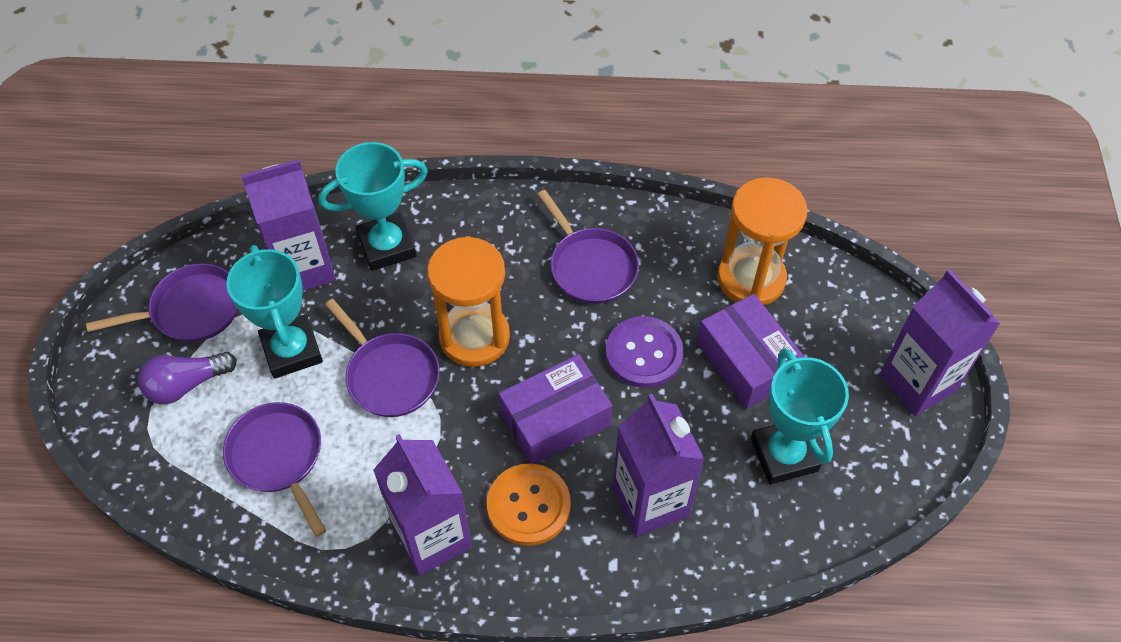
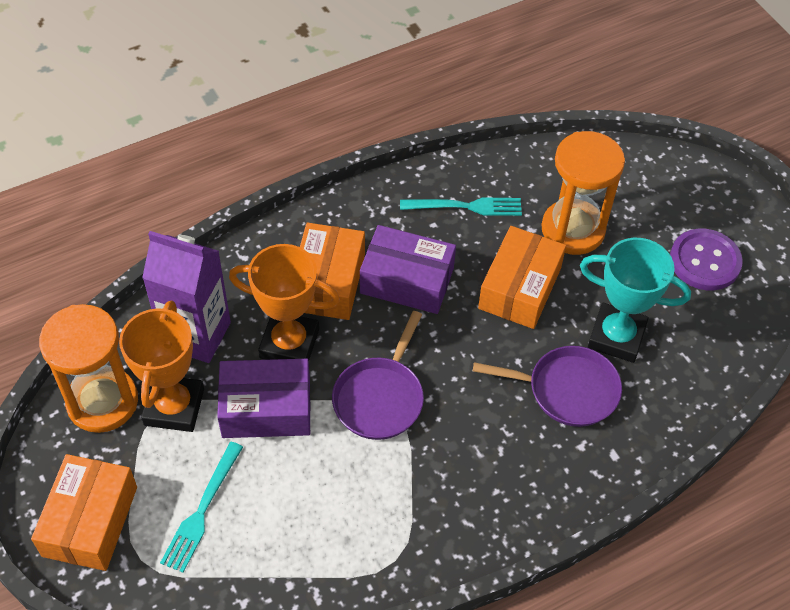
orange box: none = 0 -> [31,454,137,571] [300,222,365,320] [478,226,566,329] = 3
orange button: [487,464,571,546] = 1 -> none = 0
orange trophy: none = 0 -> [119,301,204,432] [229,244,340,362] = 2
purple carton: [241,159,336,291] [373,434,472,576] [613,394,705,537] [879,269,1000,416] = 4 -> [142,231,231,363] = 1
purple light bulb: [138,352,237,404] = 1 -> none = 0
purple pan: [86,263,238,342] [223,402,326,537] [325,299,440,417] [537,190,639,304] = 4 -> [332,311,424,440] [473,346,622,427] = 2
turquoise fork: none = 0 -> [160,442,243,573] [400,197,522,216] = 2
turquoise trophy: [226,245,323,379] [318,142,428,271] [751,348,849,484] = 3 -> [580,238,691,363] = 1

